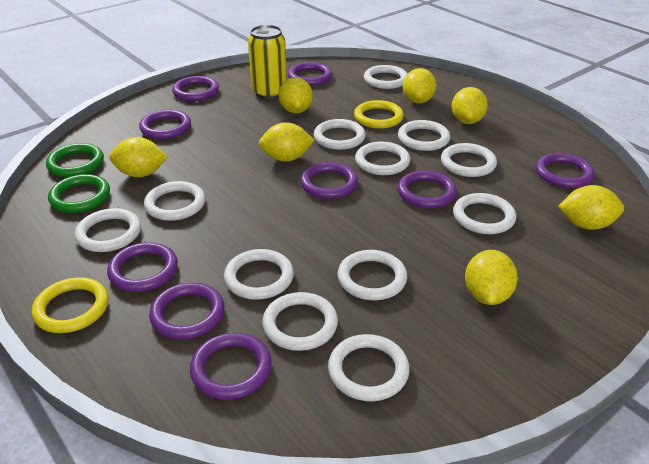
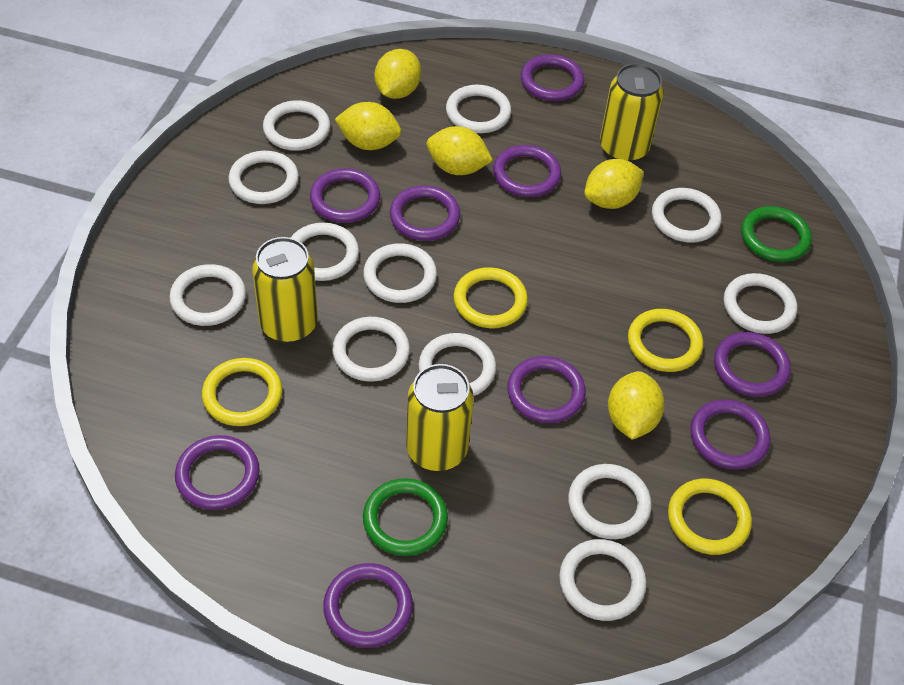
yellow can: [248,25,287,99] = 1 -> [252,237,318,343] [406,364,474,471] [600,63,664,163] = 3
yellow lemon: [109,137,168,177] [259,122,314,161] [279,77,313,113] [403,68,436,104] [451,87,488,124] [465,250,518,305] [558,185,624,230] = 7 -> [335,102,401,150] [375,49,421,99] [427,126,493,175] [584,159,644,209] [608,371,665,440] = 5
yellow ring: [32,277,109,333] [354,100,404,129] = 2 -> [202,358,282,426] [453,267,528,328] [628,309,703,372] [668,479,752,555] = 4

